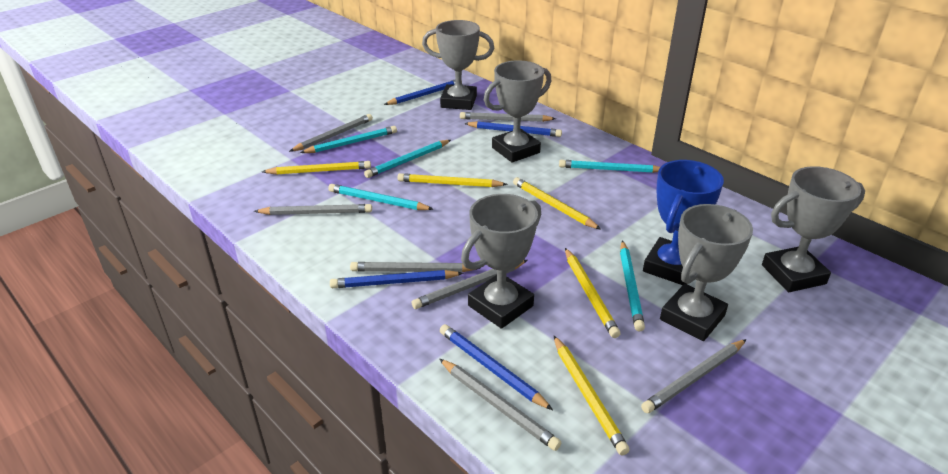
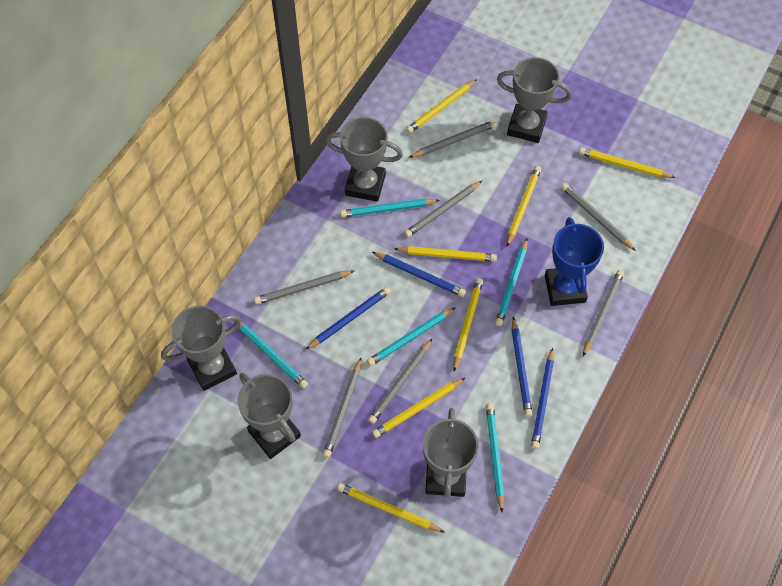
yellow pencil: [262,161,371,175] [397,173,508,187] [513,177,601,229] [554,336,630,455] [565,248,620,338] = 5 -> [337,483,445,533] [372,378,465,438] [395,246,497,262] [406,79,477,133] [453,278,483,371] [507,166,541,246] [579,147,675,178] = 7

